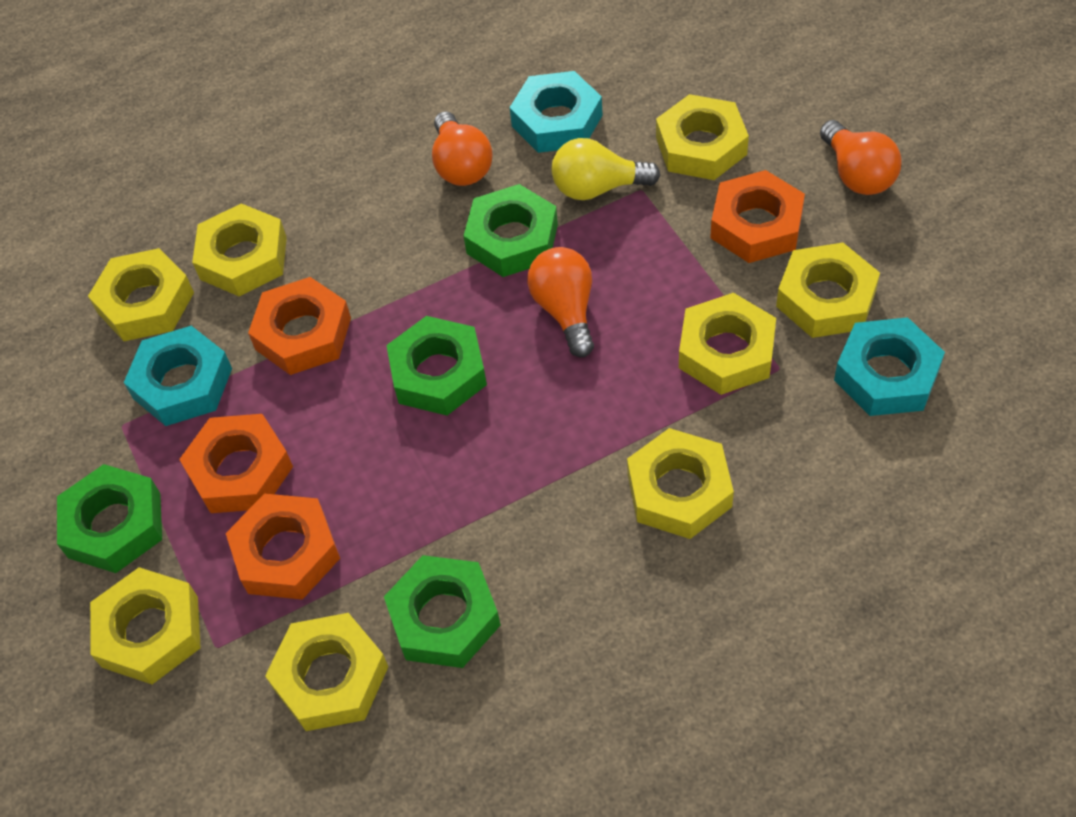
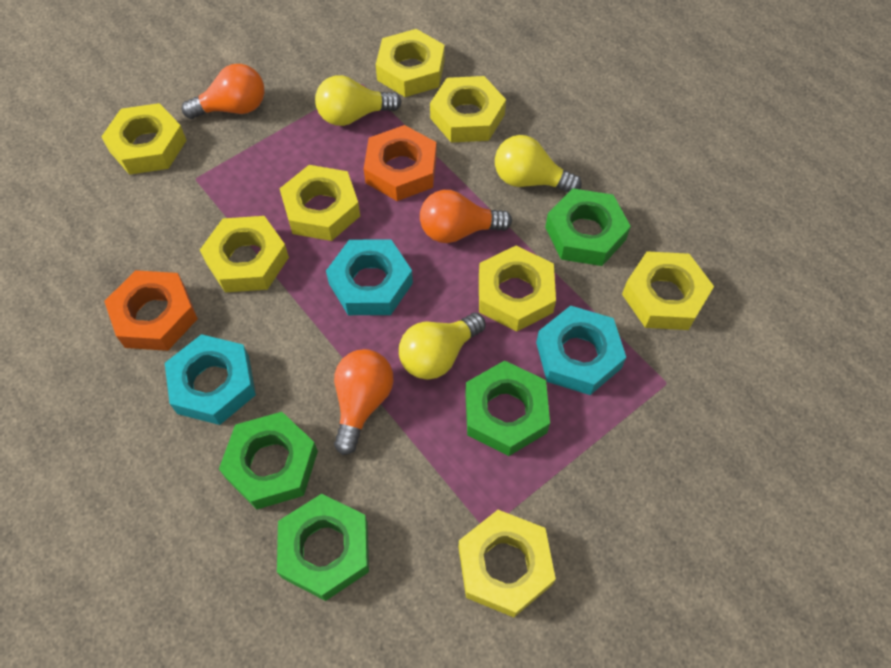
orange nut: [179,414,293,513] [226,494,340,600] [248,277,351,375] [710,170,805,263] = 4 -> [104,270,198,351] [364,125,437,201] = 2
yellow light bulb: [552,138,660,200] = 1 -> [315,75,402,126] [399,313,486,380] [495,135,582,193] = 3

